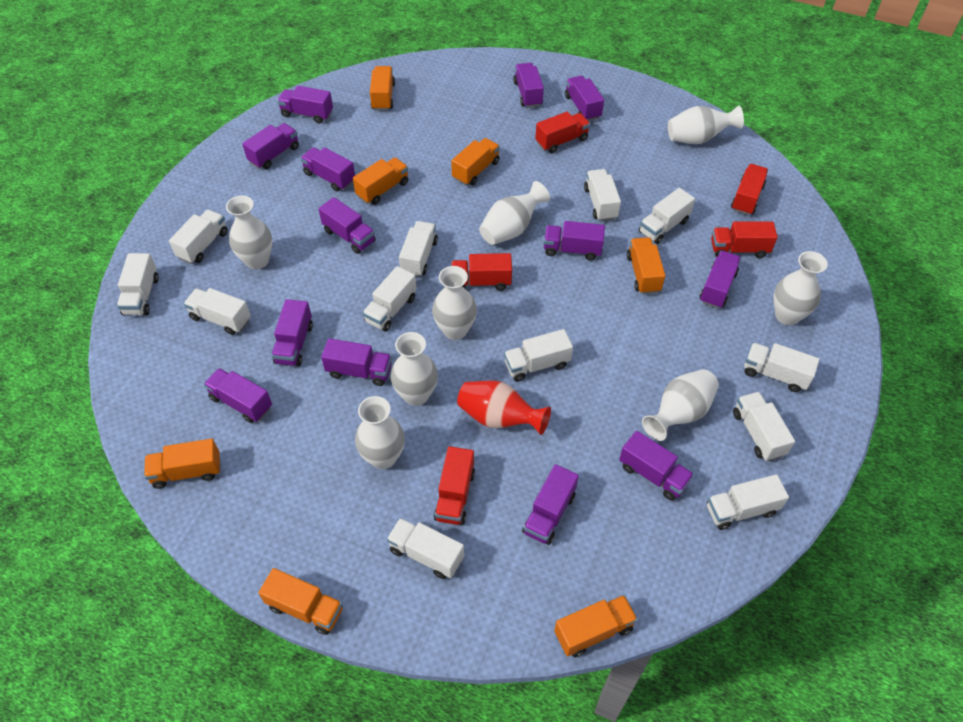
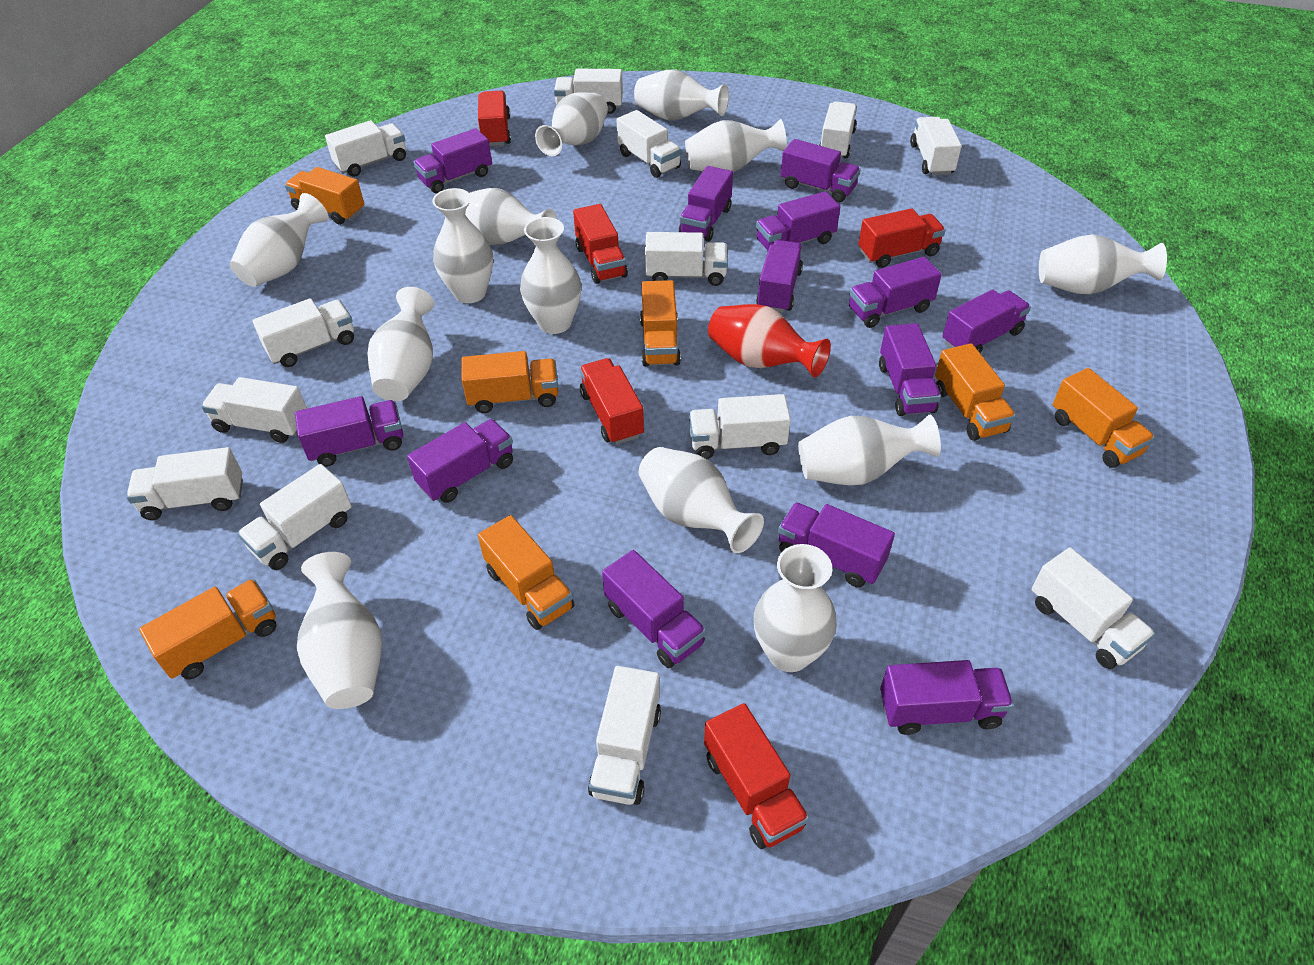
white truck: [117,253,159,316] [169,210,228,264] [184,288,251,335] [362,266,417,332] [387,518,464,579] [399,221,438,277] [504,329,573,382] [584,169,621,221] [639,188,695,244] [707,474,789,530] [733,392,795,461] [744,343,819,392] = 12 -> [127,447,243,520] [201,377,307,443] [237,464,352,570] [252,298,354,367] [325,120,406,177] [554,69,623,114] [588,666,661,805] [616,110,681,178] [645,232,728,286] [689,394,791,459] [819,102,857,159] [910,117,962,175] [1032,547,1155,669] = 13
white vase: [226,195,272,269] [355,396,405,469] [391,332,438,406] [432,266,477,340] [479,181,550,245] [642,369,719,441] [668,105,744,144] [774,251,828,325] = 8 -> [230,193,329,287] [297,552,382,709] [367,287,434,401] [432,188,493,303] [465,188,557,245] [520,217,581,334] [535,92,608,156] [634,69,729,121] [639,447,764,553] [685,119,787,172] [754,544,837,672] [798,415,941,486] [1039,234,1167,294] = 13

